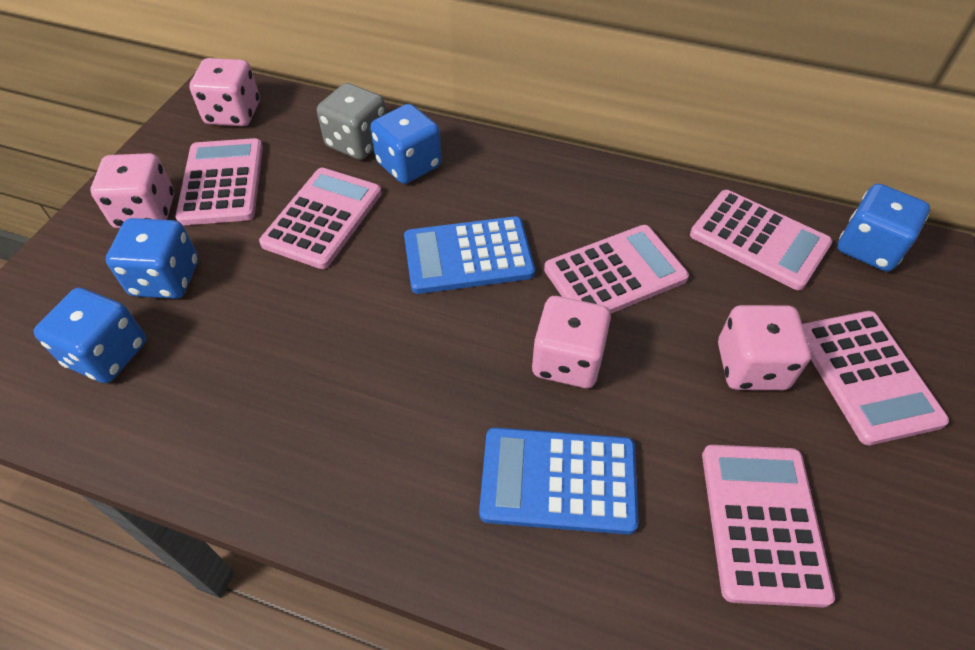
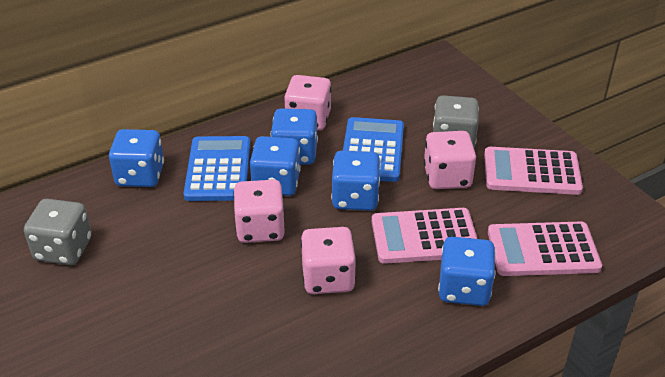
blue dice: [34,288,146,383] [106,218,198,299] [370,104,442,184] [837,184,930,272] = 4 -> [109,129,164,187] [250,136,301,196] [271,108,318,165] [331,151,381,211] [438,237,495,306] = 5
grey dice: [317,83,386,160] = 1 -> [24,199,92,265] [433,95,479,147] = 2
pink calculator: [175,138,263,225] [259,168,382,269] [544,225,689,314] [690,190,832,290] [702,445,835,607] [802,311,949,445] = 6 -> [372,208,477,264] [484,147,583,195] [488,222,602,276] = 3

